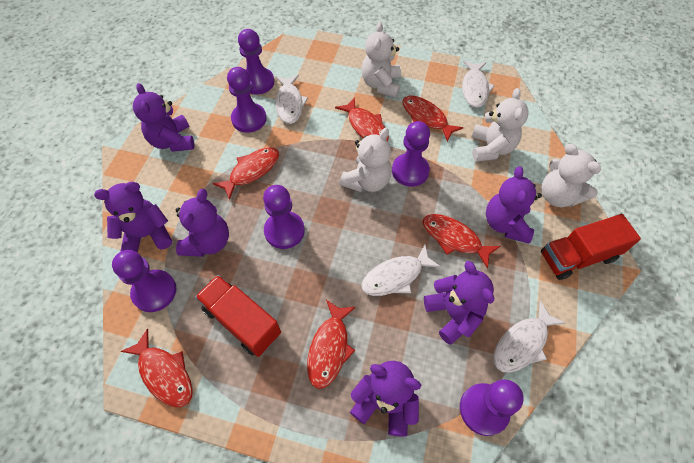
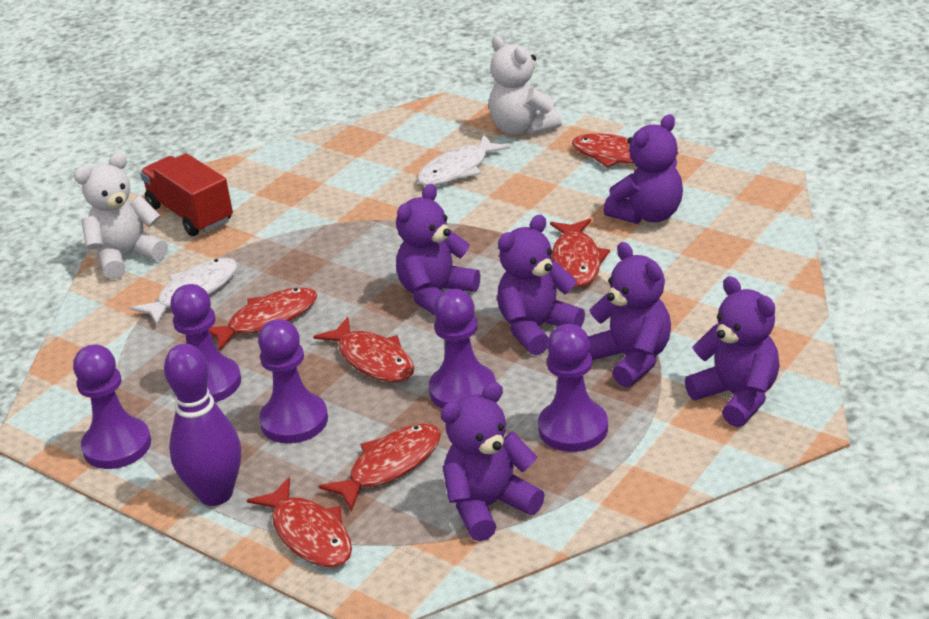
purple bowling pin: none = 0 -> [164,344,241,506] = 1
purple pawn: [112,250,176,312] [227,67,267,133] [238,29,274,94] [263,185,305,249] [392,121,430,187] [460,379,524,436] = 6 -> [73,344,151,469] [170,284,241,402] [258,319,328,444] [429,289,496,409] [538,324,608,452] = 5
red truck: [195,275,281,357] [541,214,641,280] = 2 -> [140,153,233,236] = 1
white fish: [275,75,308,124] [361,245,441,296] [462,61,495,108] [494,300,566,373] = 4 -> [131,258,238,325] [417,135,511,186] = 2
white teddy bear: [340,128,392,192] [361,22,401,97] [472,88,529,162] [542,144,601,207] = 4 -> [74,153,168,280] [489,36,562,135] = 2

